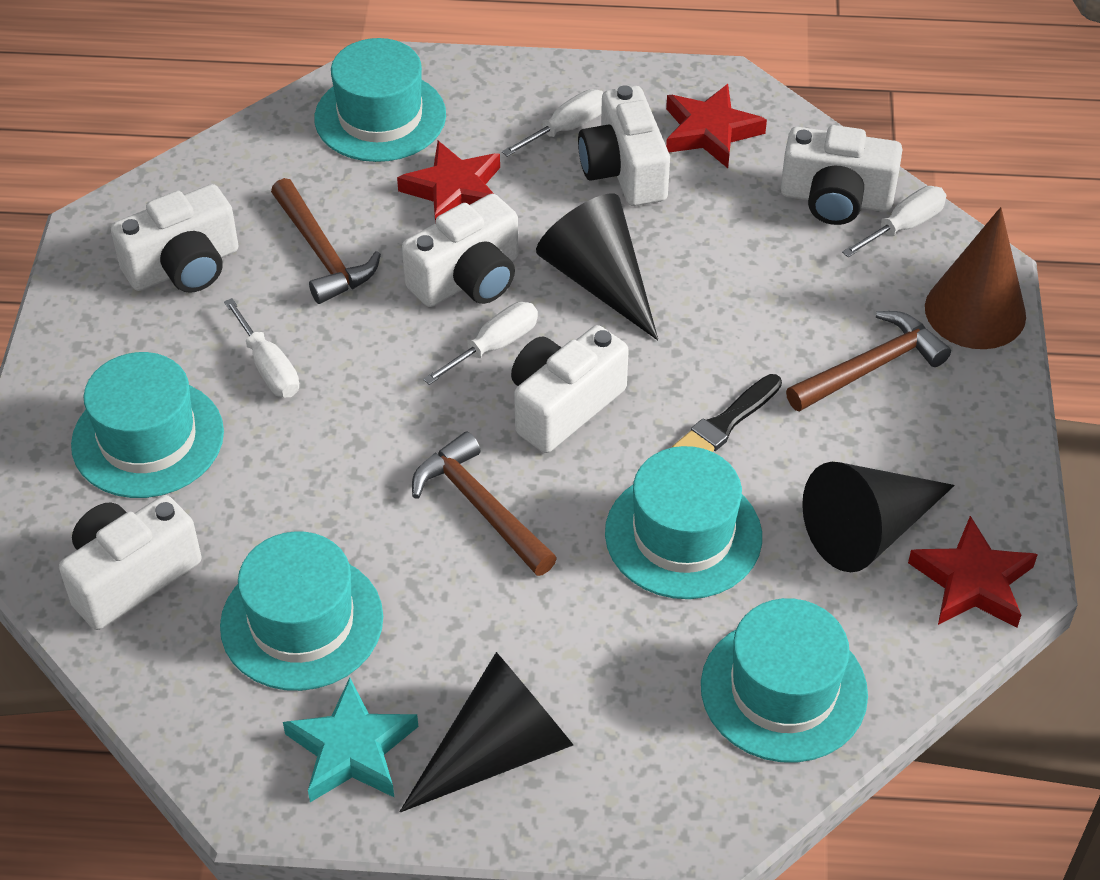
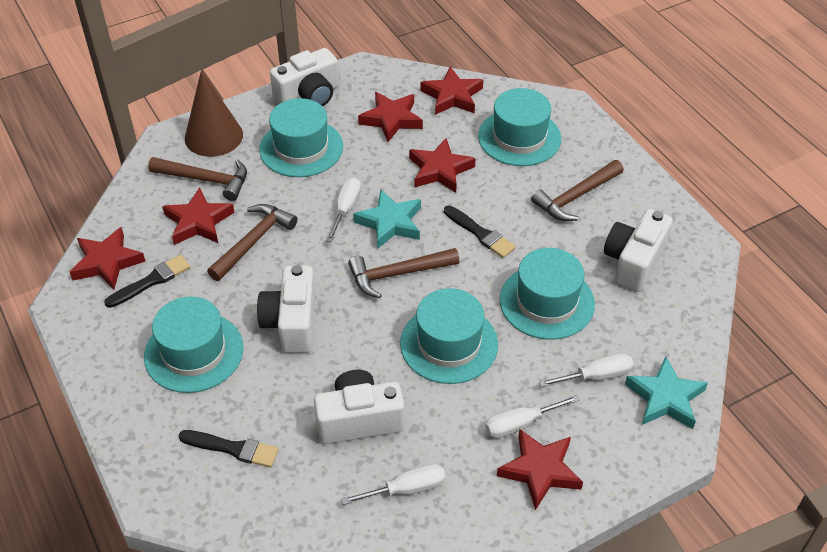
black brush: [672,374,782,452] = 1 -> [104,255,190,308] [178,430,279,467] [444,205,516,258] = 3
black cone: [399,652,573,813] [536,194,658,340] [802,462,955,572] = 3 -> none = 0
brown hammer: [271,178,381,304] [412,432,557,576] [786,311,951,411] = 3 -> [148,157,247,201] [207,204,298,281] [348,248,460,298] [531,160,624,221] = 4
red star: [397,141,500,223] [666,84,767,168] [908,516,1038,628] = 3 -> [70,227,146,290] [162,187,235,245] [358,92,423,142] [409,138,476,193] [421,67,483,115] [497,429,583,510] = 6
turquoise star: [283,678,418,802] = 1 -> [353,189,421,249] [625,357,708,429] = 2
white camera: [59,495,202,630] [111,184,239,293] [402,194,519,307] [511,325,629,453] [578,85,670,206] [781,125,902,225] = 6 -> [257,265,316,353] [270,48,339,106] [314,370,405,444] [604,209,673,292] = 4

